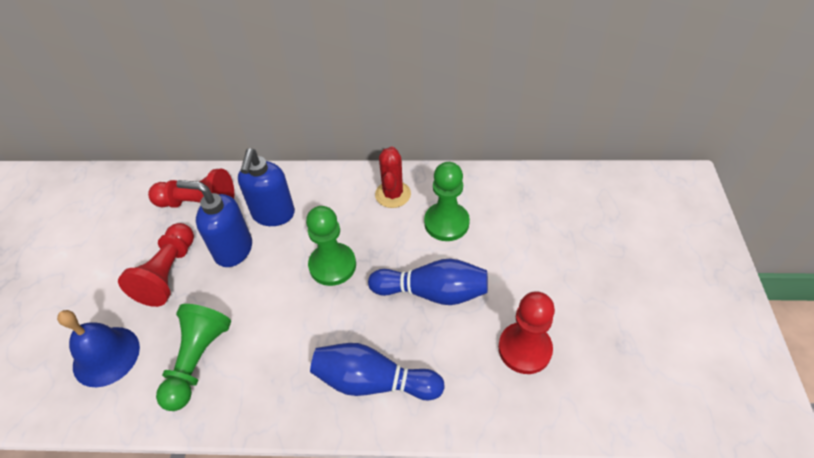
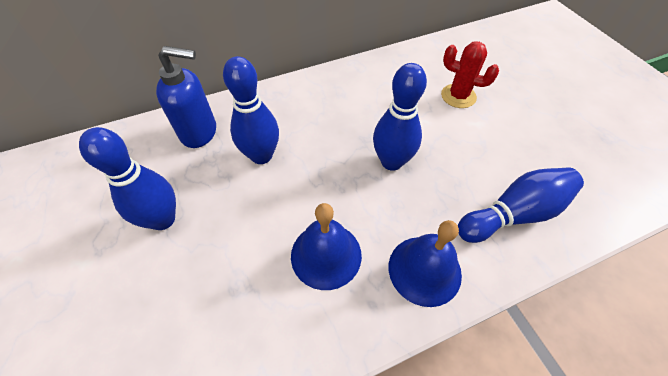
blue bell: [57,310,140,387] = 1 -> [291,203,362,290] [389,220,462,307] = 2
blue bowling pin: [310,343,445,400] [368,258,488,305] = 2 -> [79,127,176,230] [223,56,279,164] [373,63,427,171] [458,167,584,243] = 4
blue soap dispenser: [176,180,252,267] [238,148,295,226] = 2 -> [156,46,216,148] = 1
green pawn: [156,304,231,411] [306,206,356,286] [424,162,470,241] = 3 -> none = 0
red pawn: [118,223,194,307] [148,169,234,208] [498,291,555,374] = 3 -> none = 0

